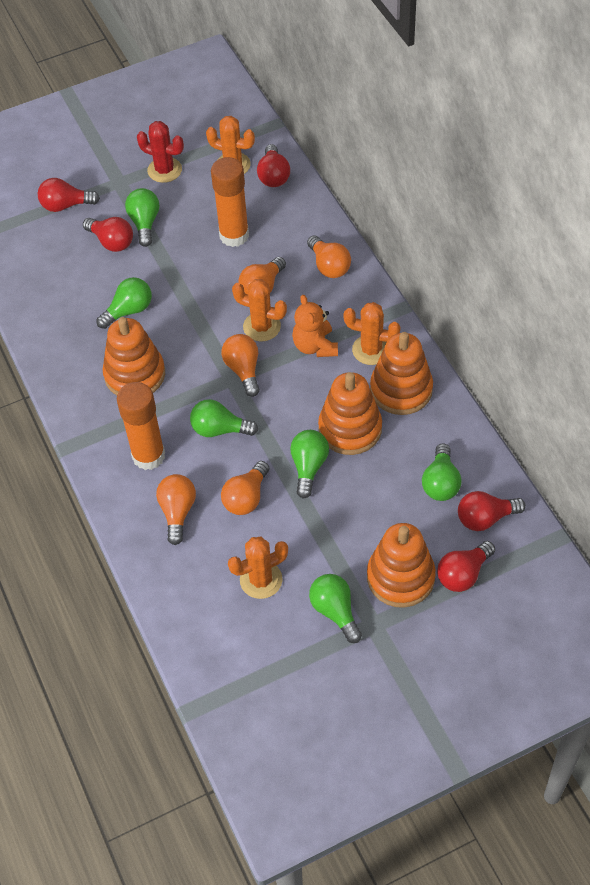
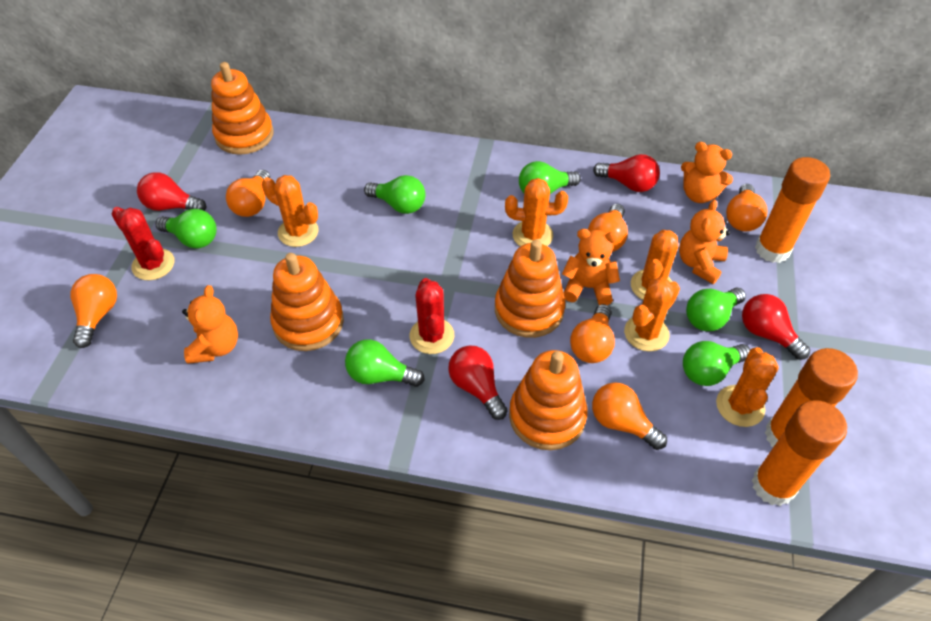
orange cactus: [206,116,255,174] [228,537,288,599] [232,279,287,342] [343,302,400,365] = 4 -> [262,175,319,247] [505,178,568,246] [624,277,680,352] [631,230,678,300] [716,347,779,427] = 5
orange glue stick: [117,382,165,470] [211,157,249,247] = 2 -> [752,400,847,506] [755,157,830,263] [765,348,858,447] = 3
orange light bulb: [156,474,196,545] [221,334,260,397] [221,461,269,515] [239,257,286,294] [307,235,351,278] = 5 -> [70,274,117,348] [226,170,270,217] [570,304,615,363] [588,204,628,252] [592,382,667,450] [726,184,767,231] = 6
orange teddy bear: [292,295,338,357] = 1 -> [182,285,238,364] [562,229,620,305] [679,200,730,284] [681,142,733,203] = 4
red cactus: [137,121,184,183] = 1 -> [111,207,174,280] [410,278,454,354] = 2
red light bulb: [38,178,100,212] [83,217,133,252] [257,144,290,187] [437,541,495,592] [458,491,526,531] = 5 -> [137,172,206,211] [448,345,508,420] [593,154,660,192] [742,294,810,360] = 4

